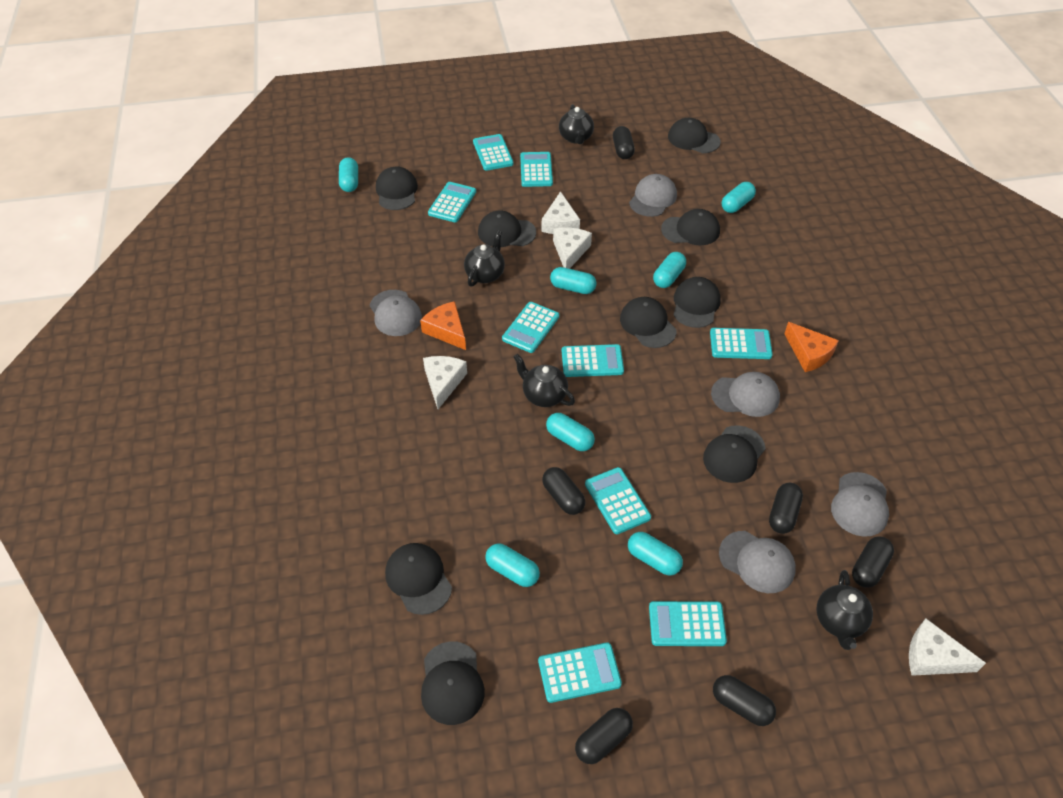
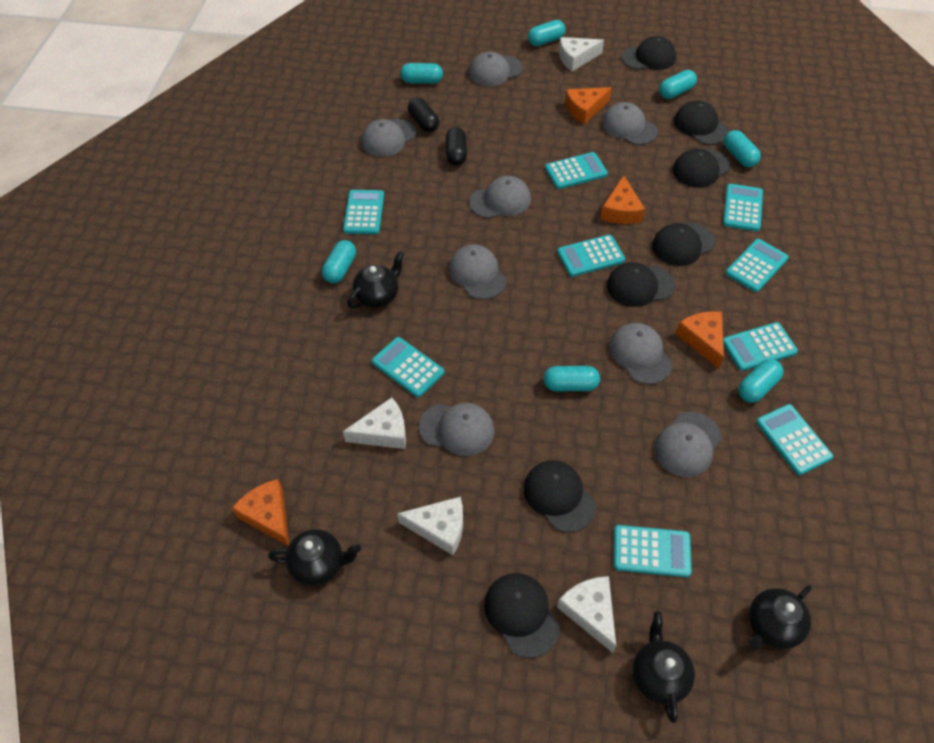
black cap: [376,167,418,210] [385,543,452,615] [421,641,485,725] [478,211,536,247] [620,297,677,348] [661,209,720,245] [668,118,720,153] [674,277,721,328] [703,425,765,483] = 9 -> [484,573,560,658] [524,460,596,533] [607,262,675,307] [621,36,676,70] [652,222,715,266] [673,149,731,188] [674,101,729,145] = 7
black capsule: [542,467,586,515] [575,708,633,764] [613,126,635,159] [713,675,776,726] [769,483,803,534] [852,537,894,588] = 6 -> [408,97,439,132] [446,127,467,166] = 2
grey cap: [370,290,422,336] [629,174,677,217] [711,372,780,417] [719,531,796,593] [831,472,889,537] = 5 -> [361,119,416,157] [419,403,495,456] [449,245,507,299] [469,52,523,86] [469,176,531,219] [602,102,658,145] [609,323,673,384] [654,412,722,477] = 8
orange cheese: [420,301,466,350] [784,322,839,372] = 2 -> [232,479,289,546] [565,87,612,124] [601,176,645,224] [676,311,724,369] = 4

